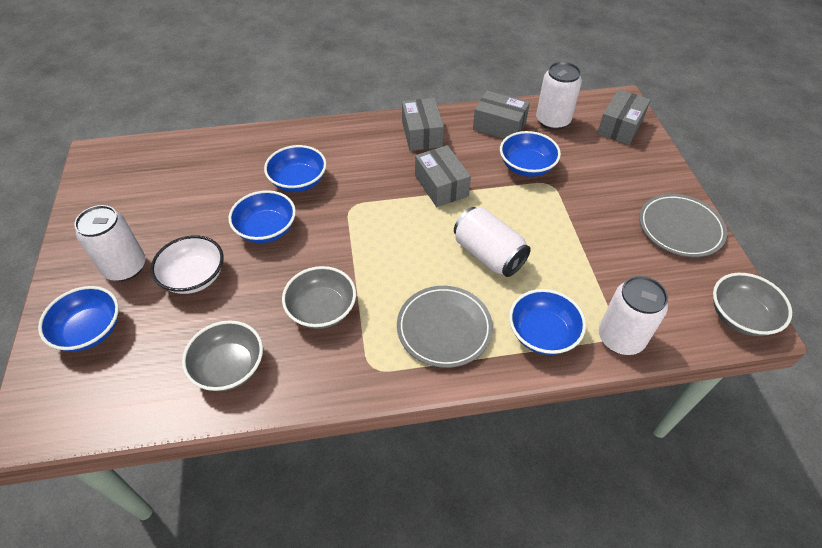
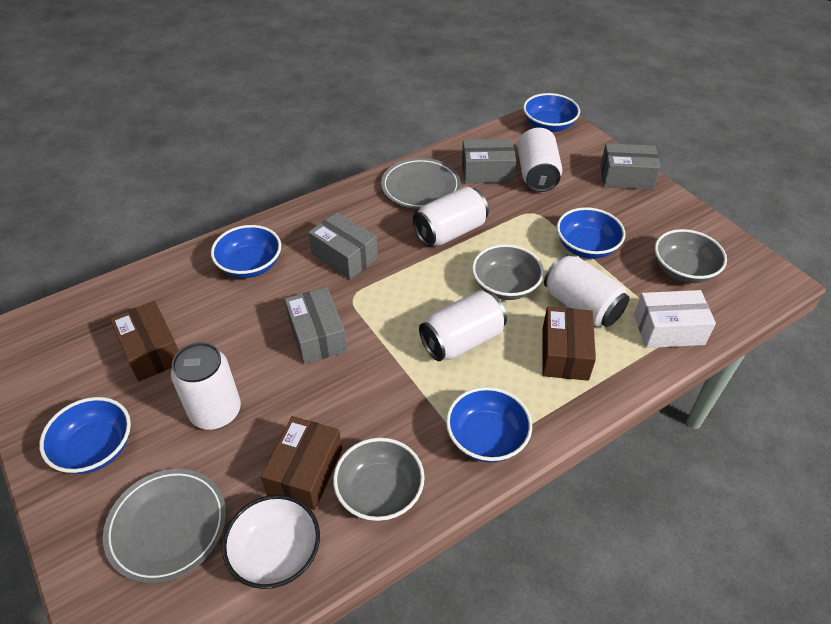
brown box: none = 0 -> [110,301,179,382] [261,416,342,510] [542,307,596,381] = 3
white box: none = 0 -> [634,290,716,348] = 1
white can: [74,205,146,281] [454,207,531,277] [536,62,582,130] [599,276,668,355] = 4 -> [171,342,241,430] [413,186,489,247] [419,290,507,361] [517,127,562,192] [544,254,629,327] = 5

